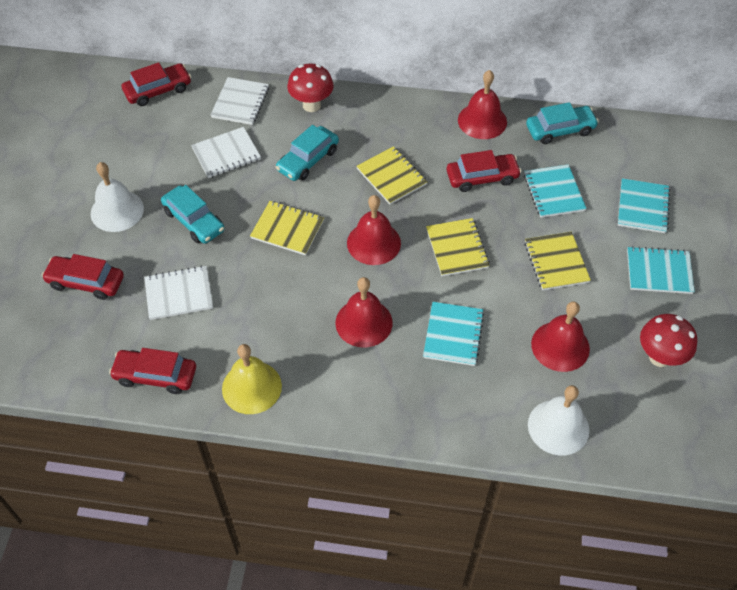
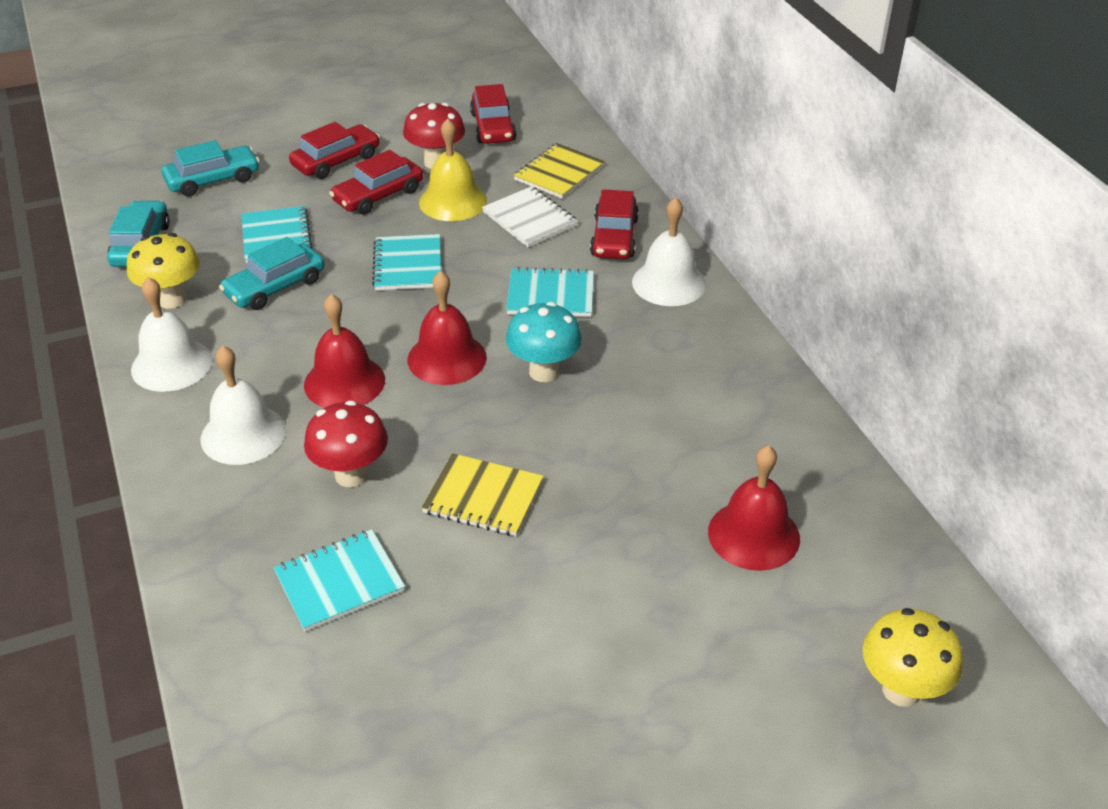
red bell: [335,277,393,348] [347,195,401,265] [458,70,507,139] [531,302,590,372] = 4 -> [304,294,385,408] [407,271,487,385] [708,445,800,571] = 3
turquoise mushroom: none = 0 -> [506,302,582,382] = 1
white bell: [91,162,144,232] [528,385,589,456] = 2 -> [131,277,213,392] [201,346,286,465] [632,197,706,306] = 3
white notebook: [144,265,213,320] [191,127,261,178] [211,77,269,125] = 3 -> [482,186,578,247] = 1
yellow mushroom: none = 0 -> [127,233,200,309] [863,608,963,707] = 2
yellow notebook: [250,201,324,255] [356,146,427,205] [426,218,490,276] [524,232,591,290] = 4 -> [421,453,544,536] [513,143,605,199] = 2

